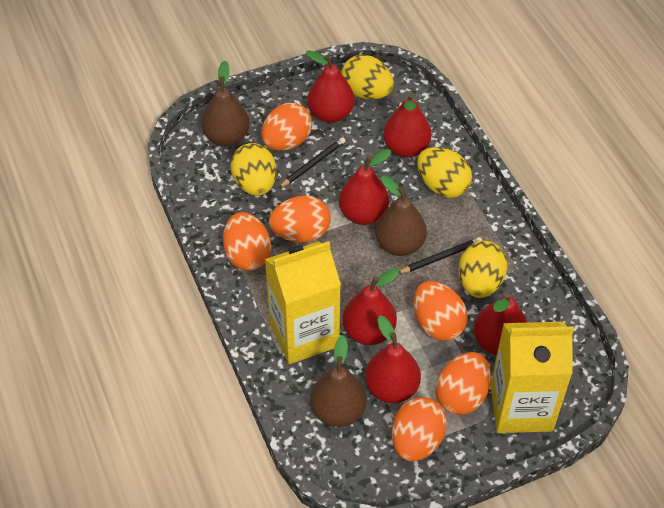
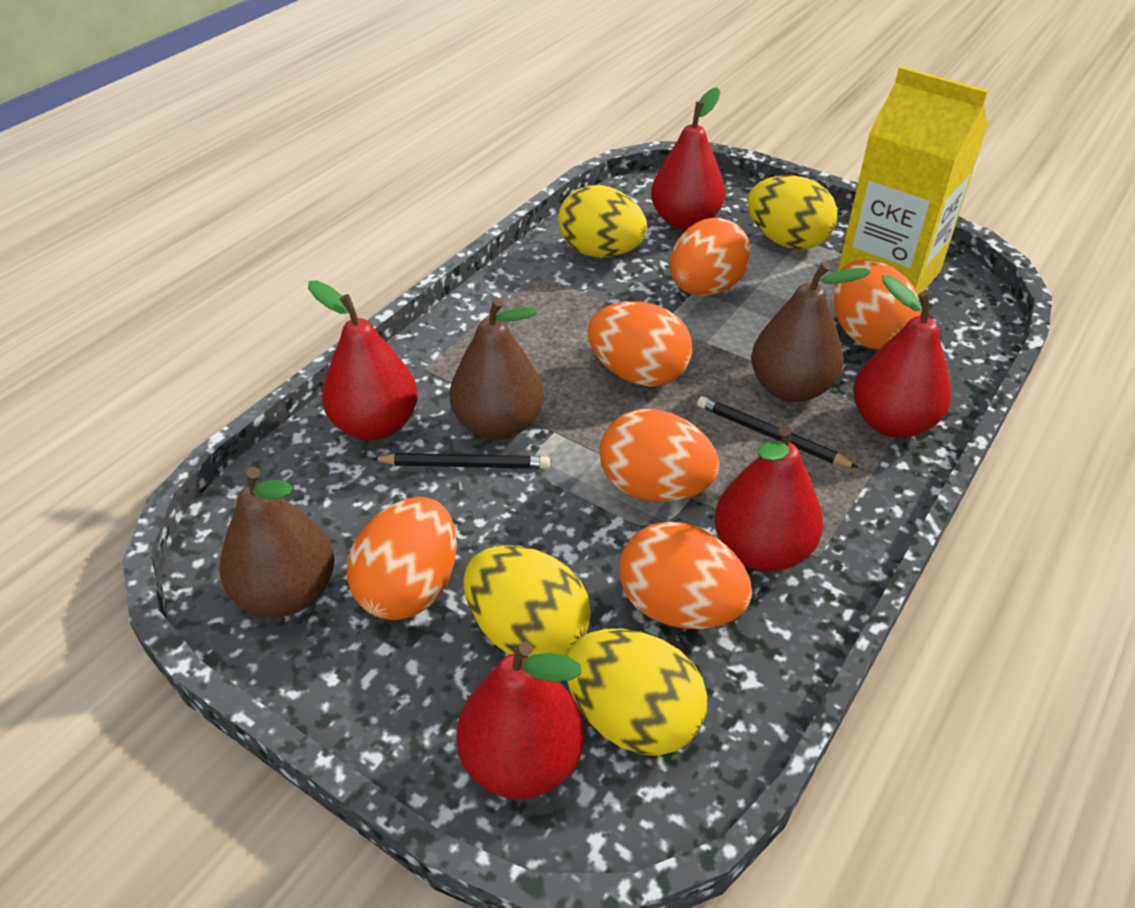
red pear: [306,50,355,123] [339,149,391,225] [342,269,399,345] [365,316,421,403] [383,93,432,157] [474,292,528,355] = 6 -> [308,280,418,441] [456,641,584,799] [651,87,725,230] [715,425,823,572] [853,275,951,438] = 5
yellow carton: [265,241,341,364] [490,322,574,433] = 2 -> [838,66,988,295] = 1

